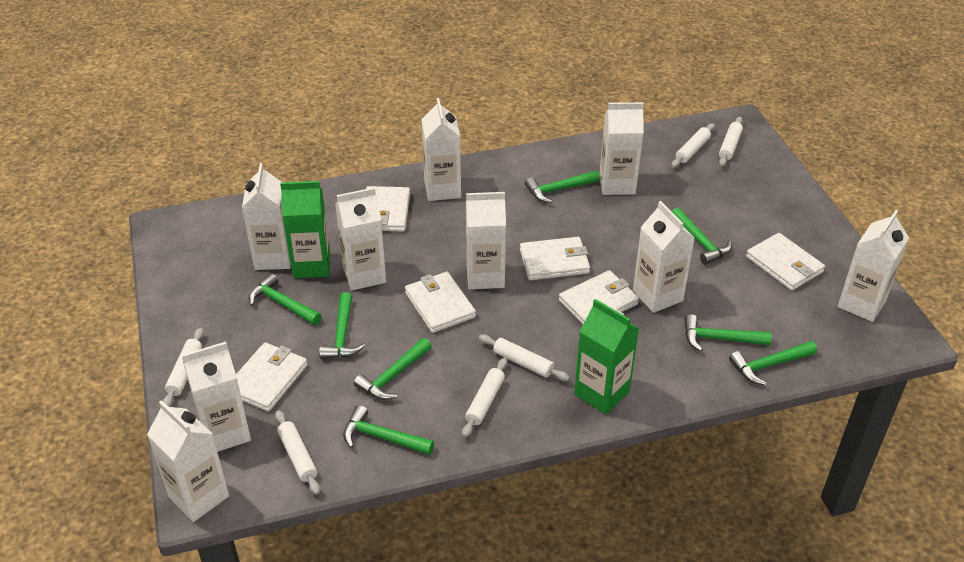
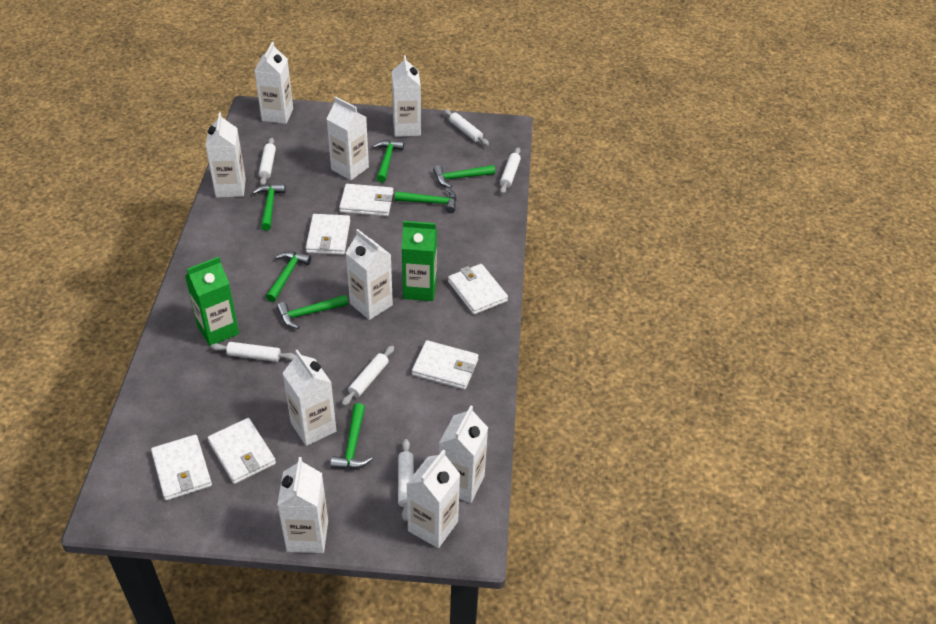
green hammer: [249,273,322,325] [319,292,365,359] [343,405,434,455] [353,338,432,400] [525,171,600,203] [672,208,732,265] [684,314,772,352] [729,341,817,385] = 8 -> [252,184,286,230] [266,252,311,302] [277,295,348,329] [330,403,372,469] [373,140,404,183] [395,188,456,213] [433,165,495,188] = 7

